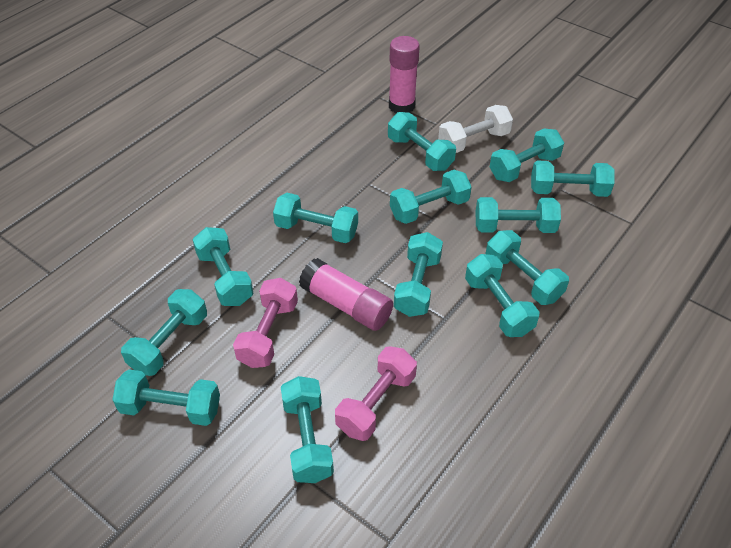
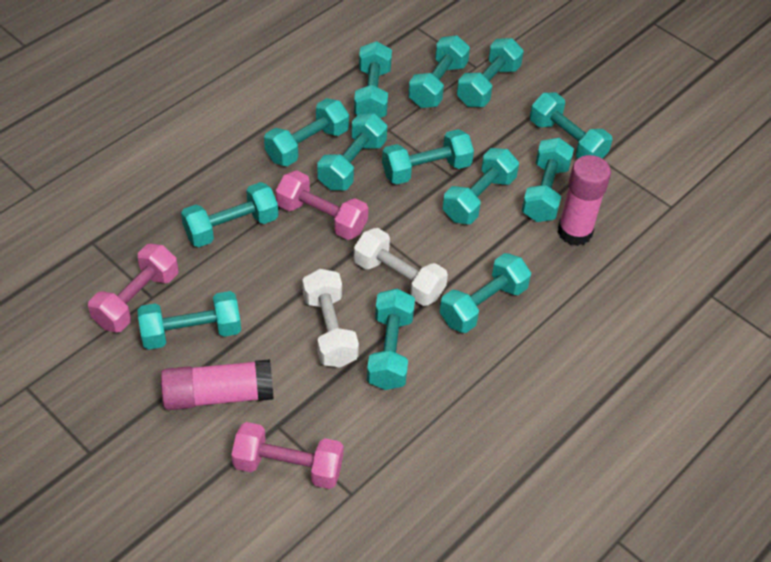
pink dumbbell: [233,278,298,368] [335,346,417,441] = 2 -> [88,244,178,332] [231,422,344,489] [276,170,368,240] = 3
white dumbbell: [438,105,513,153] = 1 -> [302,269,359,368] [354,228,448,306] = 2

